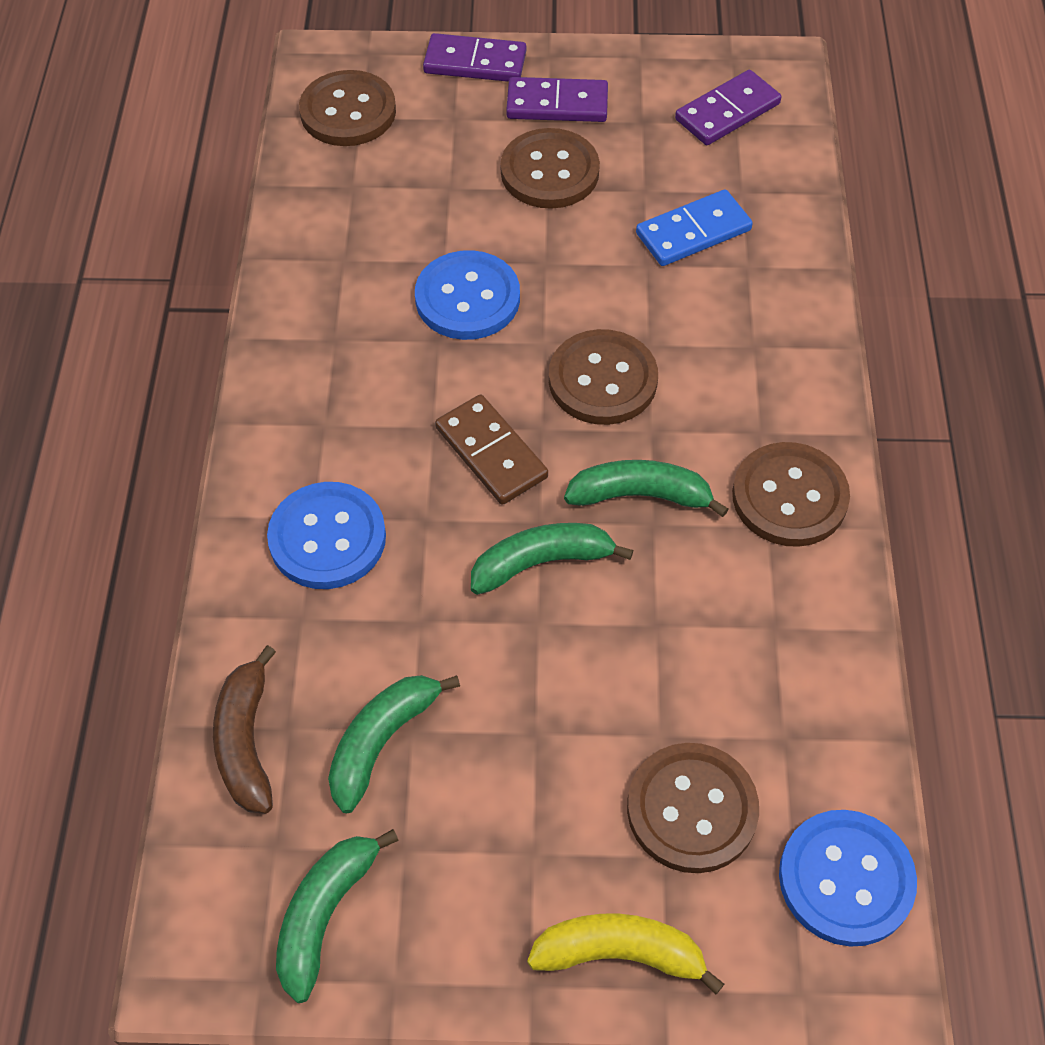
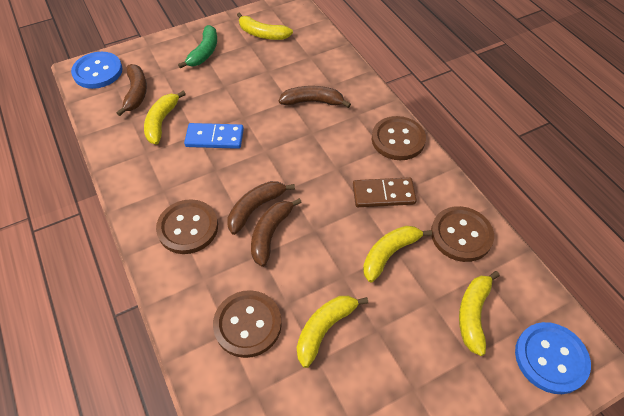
blue button: [267,482,386,589] [415,250,520,340] [779,810,917,947] = 3 -> [71,52,123,89] [515,322,591,394] = 2
brown banana: [213,645,276,814] = 1 -> [117,64,147,116] [227,181,295,235] [251,198,302,267] [279,86,351,108] = 4
brown button: [299,70,396,146] [500,128,600,209] [549,329,658,425] [627,743,759,873] [732,442,850,547] = 5 -> [156,199,218,254] [213,290,282,358] [372,116,426,160] [431,206,494,262] = 4
green banana: [276,829,399,1003] [328,675,460,813] [471,523,633,595] [564,460,728,517] = 4 -> [178,25,217,69] = 1
purple domino: [423,33,526,82] [506,77,608,122] [675,70,781,145] = 3 -> none = 0
yellow banana: [527,914,724,995] = 1 -> [144,91,186,145] [237,12,293,40] [297,296,368,368] [363,226,432,282] [459,271,500,356] = 5

